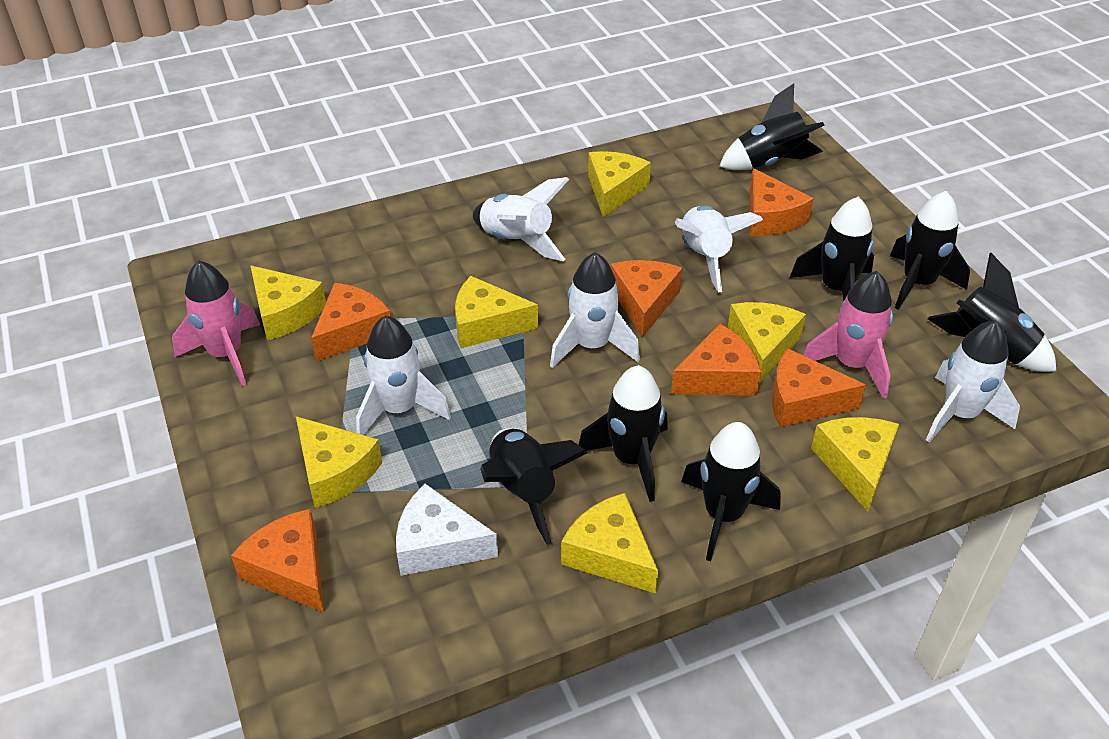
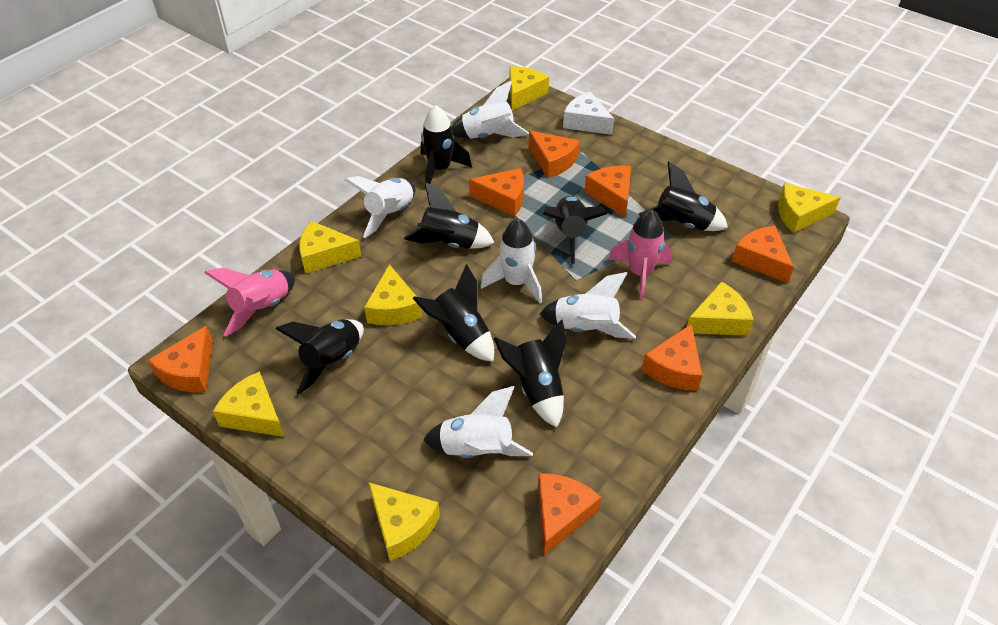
orange cheese: [231,509,324,612] [311,283,391,362] [611,260,682,337] [671,324,761,396] [750,168,814,236] [772,348,866,427] = 6 -> [148,325,213,393] [469,168,524,217] [529,131,580,178] [538,473,601,555] [584,166,631,218] [642,324,703,391] [732,226,794,283] = 7

